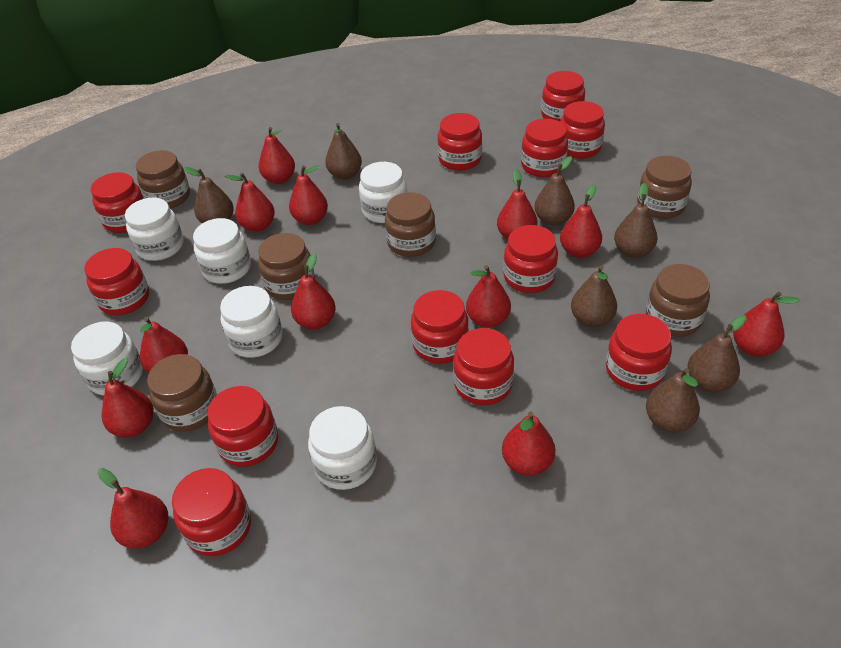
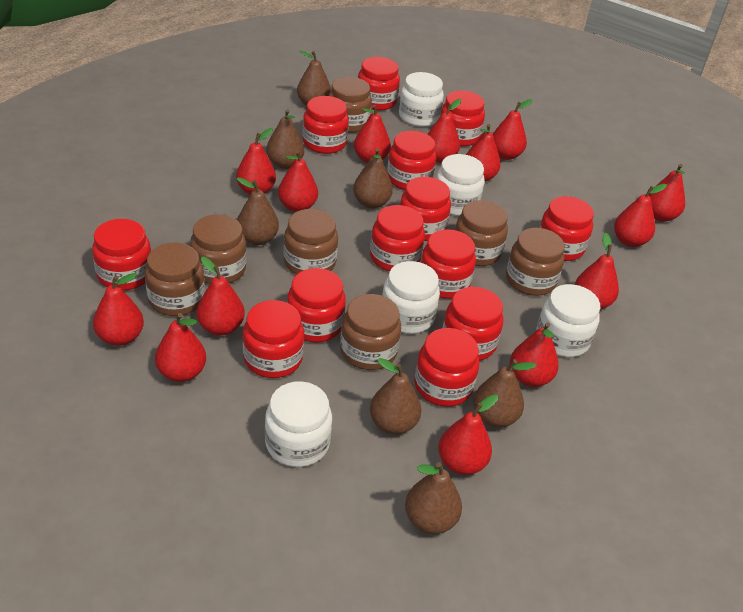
brown jar: [136,150,190,208] [147,354,217,432] [258,233,315,300] [385,192,436,257] [637,156,692,219] [646,264,710,337] = 6 -> [145,243,205,316] [190,214,246,284] [283,209,338,274] [329,77,372,133] [340,294,401,370] [455,200,508,266] [506,228,565,296] = 7
red jar: [84,248,149,315] [91,172,144,233] [172,468,251,556] [207,386,278,467] [411,290,469,364] [437,113,482,171] [453,328,514,405] [503,225,558,293] [521,118,568,177] [541,71,585,121] [560,101,605,159] [606,314,672,391] = 12 -> [92,219,151,291] [243,300,304,378] [287,268,346,342] [303,96,349,154] [358,57,400,111] [370,205,425,271] [387,131,436,190] [400,177,451,241] [414,328,479,407] [421,229,476,299] [440,90,485,146] [442,287,503,361] [539,196,594,261] = 13
red pear: [98,468,168,548] [101,358,154,438] [140,317,188,373] [225,173,275,232] [259,127,295,184] [289,165,328,225] [291,253,336,330] [466,265,511,328] [497,169,537,240] [502,412,555,476] [560,184,602,258] [733,292,800,357] = 12 -> [93,273,144,346] [155,313,206,382] [196,257,245,336] [236,128,276,195] [278,150,318,212] [354,105,391,163] [427,99,461,163] [438,395,498,475] [466,124,501,182] [493,99,533,160] [510,322,559,387] [575,233,619,309] [614,184,667,247] [648,164,685,222] = 14
white jar: [71,322,143,395] [125,198,183,261] [193,218,251,284] [220,286,282,358] [308,406,377,490] [359,162,407,223] = 6 -> [265,382,332,467] [382,261,440,334] [399,72,444,127] [436,154,485,216] [536,284,600,357] = 5

